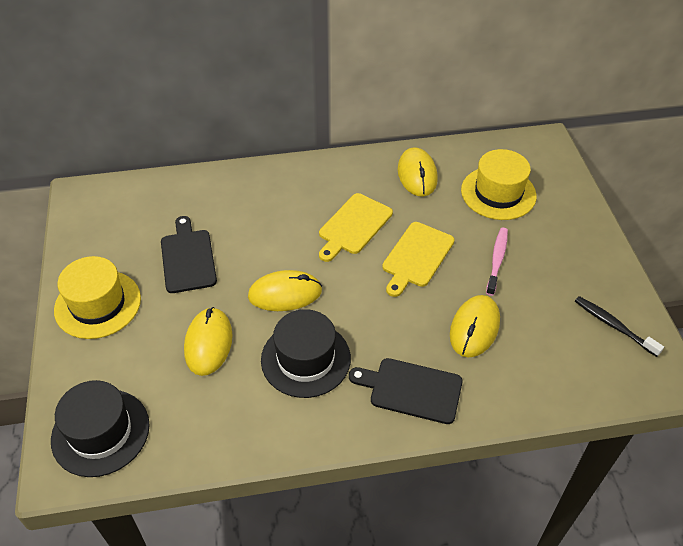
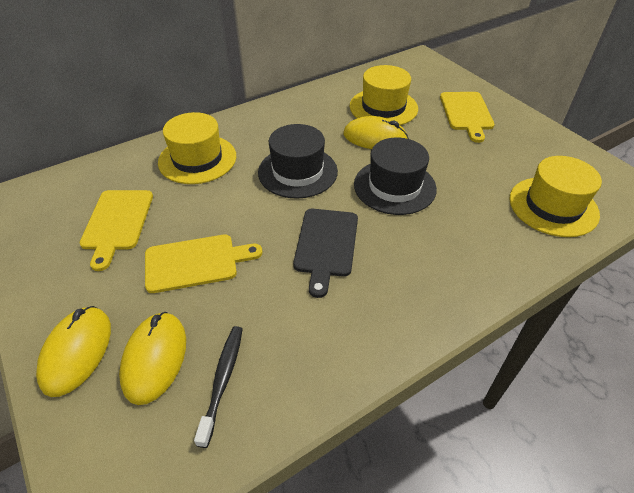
black cutting board: [161,216,217,293] [349,358,463,424] = 2 -> [293,209,358,298] = 1
pink toothbrush: [486,228,508,296] = 1 -> none = 0
yellow cutting board: [319,193,393,262] [382,222,455,297] = 2 -> [80,190,153,271] [145,234,262,293] [440,92,495,143] = 3
yellow hat: [54,256,141,339] [461,149,537,220] = 2 -> [158,112,236,184] [349,65,418,125] [509,156,602,237] = 3
yellow mouse: [184,307,232,376] [248,270,322,311] [398,147,438,197] [450,295,500,358] = 4 -> [36,306,111,397] [119,312,186,405] [343,116,409,149] = 3

